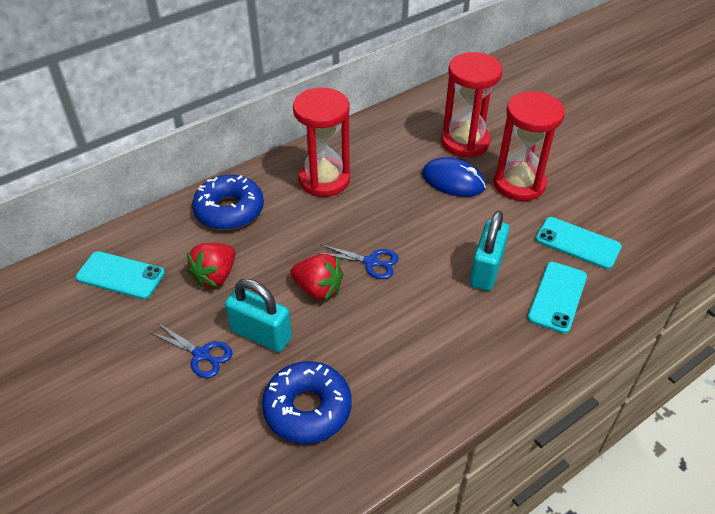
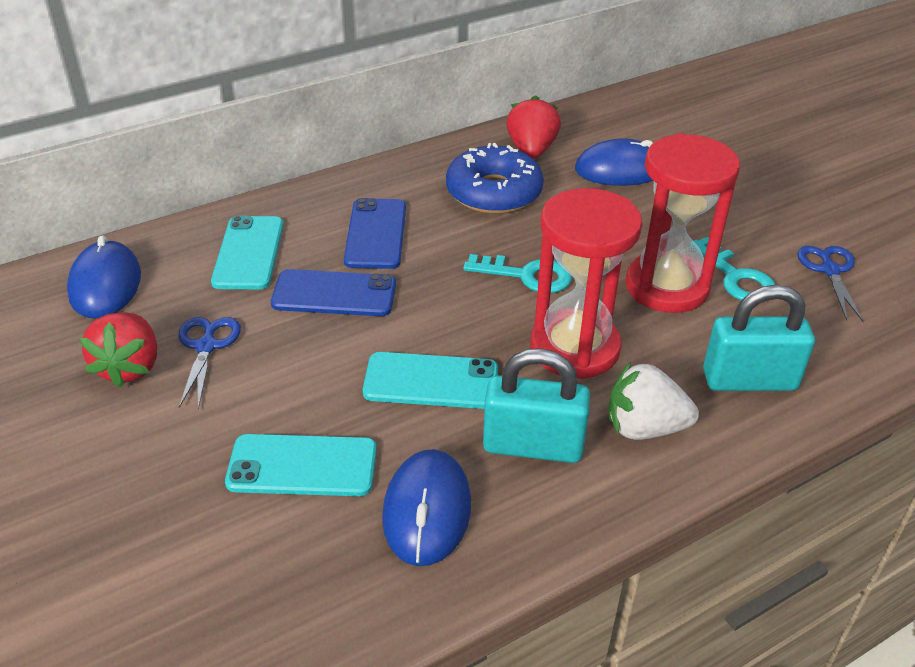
blue donut: [192,175,264,230] [262,361,352,444] = 2 -> [446,143,544,214] = 1
blue mouse: [422,157,486,197] = 1 -> [67,236,141,319] [382,449,471,566] [575,138,653,186] = 3
blue phone: none = 0 -> [271,269,396,316] [344,198,406,269] = 2
red hourglass: [293,88,350,197] [441,52,503,158] [494,91,565,201] = 3 -> [531,188,642,379] [625,133,740,313] = 2
turquoise key: none = 0 -> [463,254,572,293] [694,237,775,301] = 2
white strawberry: none = 0 -> [608,362,699,440] = 1

